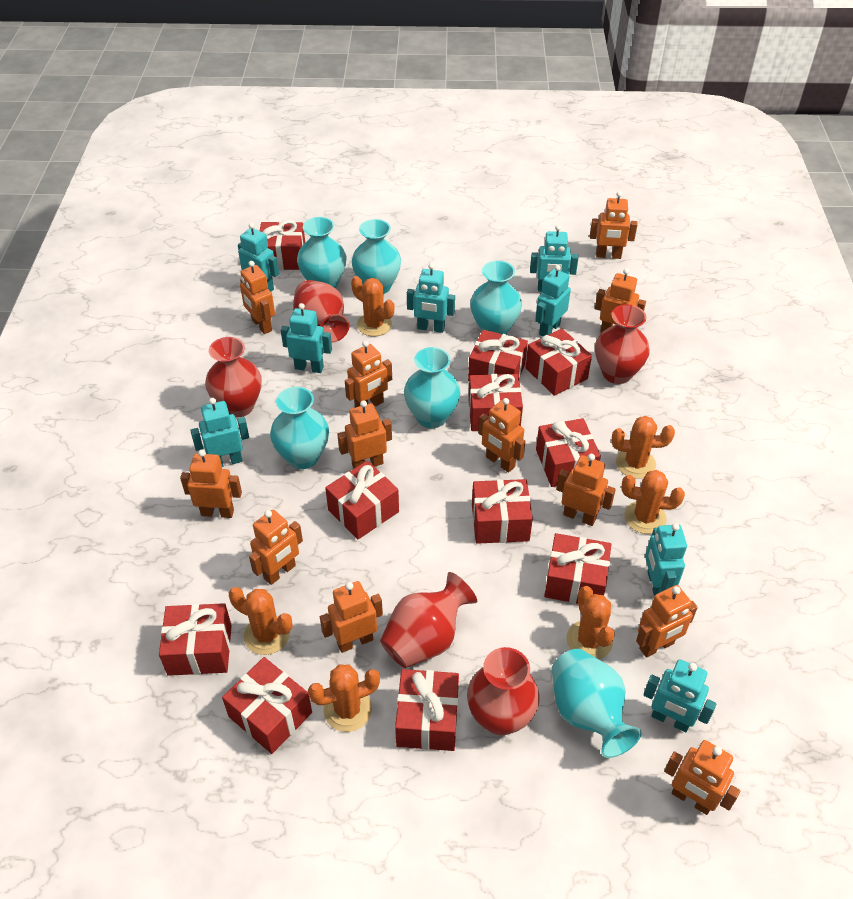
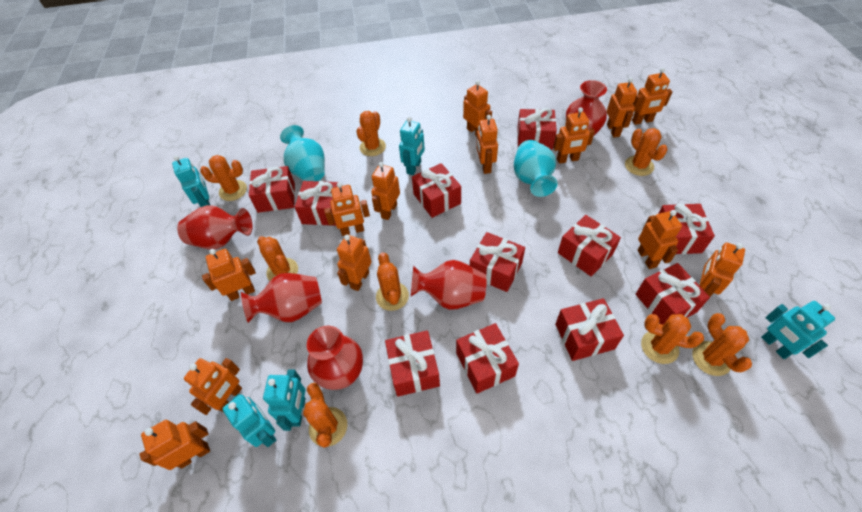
orange cactus: [229,587,293,655] [308,664,380,732] [351,276,395,336] [566,586,615,659] [612,416,675,479] [621,470,685,534] = 6 -> [200,155,247,201] [257,236,298,281] [303,383,347,448] [356,111,386,156] [376,252,409,311] [625,128,668,176] [641,314,704,364] [692,313,752,376] = 8
orange robot: [180,450,242,518] [240,261,275,334] [249,510,303,585] [320,581,383,653] [337,400,392,468] [345,341,392,408] [478,398,526,473] [556,454,616,526] [590,191,638,259] [595,268,646,333] [636,585,698,657] [664,740,740,815] = 12 -> [139,420,210,470] [184,358,242,415] [202,249,256,301] [324,182,370,236] [337,235,372,291] [371,162,400,220] [463,80,492,136] [476,115,498,174] [553,107,595,164] [607,78,637,138] [632,68,672,125] [637,210,682,269] [699,243,745,296] = 13
turquoise robot: [190,398,249,467] [238,223,279,292] [281,303,332,373] [407,263,455,333] [530,225,578,292] [535,265,571,336] [643,660,716,732] [645,523,687,596] = 8 -> [172,155,210,207] [223,394,276,447] [263,369,305,431] [399,117,425,175] [761,301,835,359] = 5
turquoise vase: [270,387,329,469] [297,217,346,288] [352,219,401,294] [404,347,460,428] [470,261,522,334] [552,649,642,758] = 6 -> [280,125,325,181] [514,140,558,197] = 2

